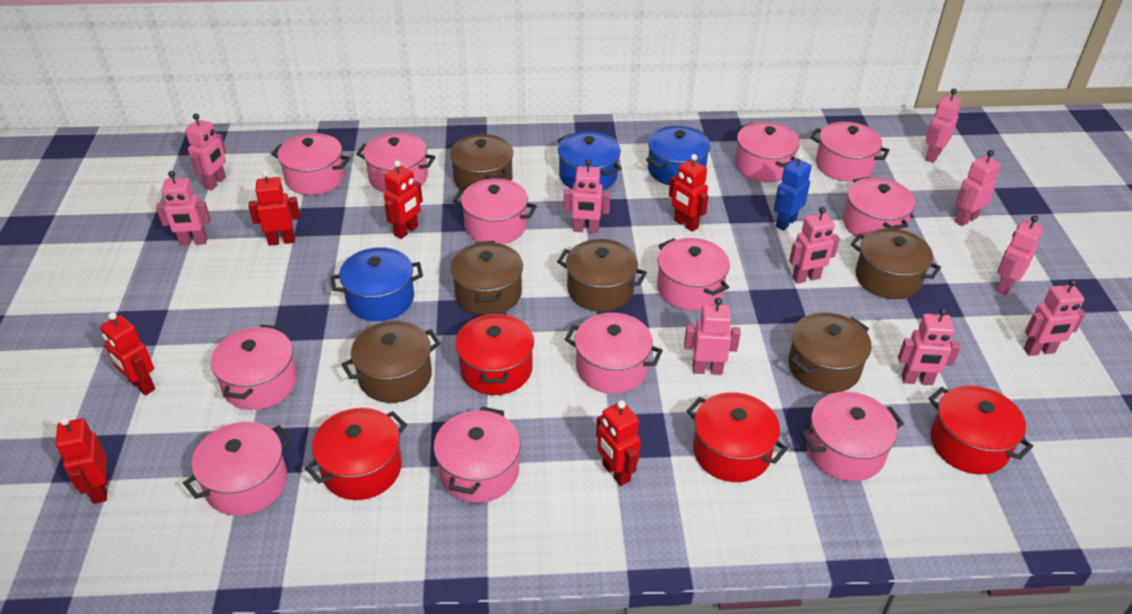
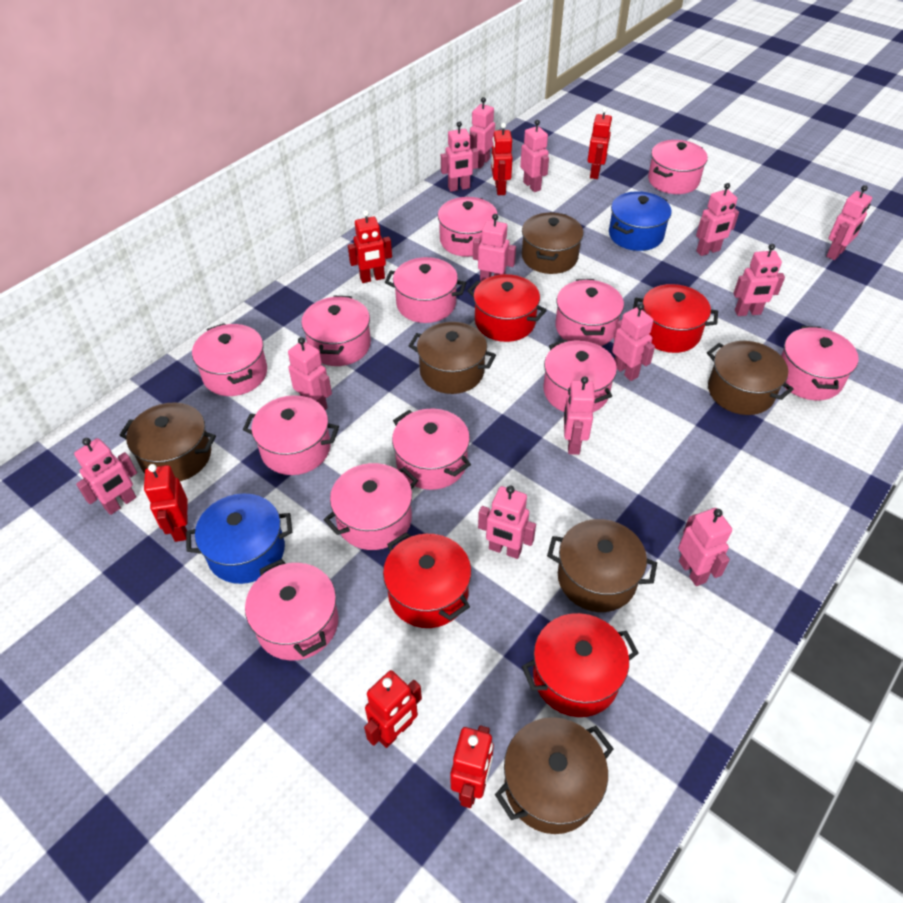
blue pot: [331,247,423,321] [558,131,622,191] [646,126,711,185] = 3 -> [186,493,292,584] [609,191,672,251] = 2
blue robot: [774,153,812,231] = 1 -> none = 0
pink robot: [156,171,211,246] [185,113,226,190] [564,159,610,233] [684,298,741,375] [789,207,840,284] [898,308,960,385] [925,89,962,163] [955,150,1001,226] [996,215,1044,295] [1024,279,1086,356] = 10 -> [74,438,137,515] [288,337,332,410] [441,121,479,192] [470,97,495,169] [473,214,516,282] [478,486,536,559] [520,120,549,192] [564,376,595,455] [612,303,655,381] [678,508,732,586] [696,183,739,256] [733,244,785,316] [826,185,872,260] = 13

